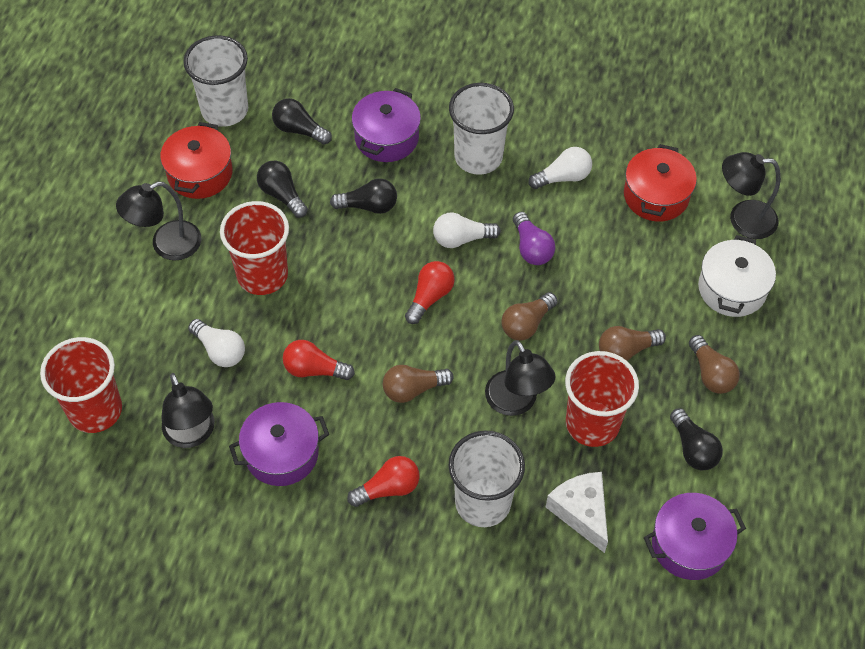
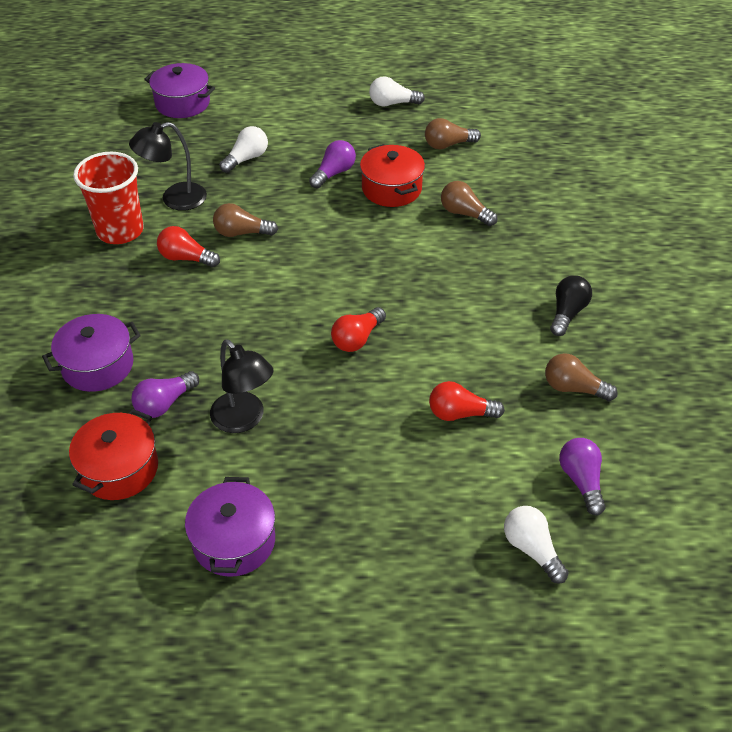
black lamp: [116,182,201,260] [161,373,215,448] [485,340,555,416] [722,152,781,239] = 4 -> [129,122,207,211] [210,339,273,433] = 2
black light bulb: [257,161,308,218] [272,98,332,145] [330,178,397,214] [670,408,723,470] = 4 -> [550,275,592,336] = 1
purple light bulb: [513,212,555,265] = 1 -> [131,371,199,418] [309,140,356,188] [559,438,606,515] = 3
red cup: [40,337,122,433] [220,201,289,295] [565,351,639,447] = 3 -> [73,152,144,244] = 1
white cheese: [546,472,608,553] = 1 -> none = 0
white cup: [183,35,248,127] [449,83,514,175] [449,431,525,527] = 3 -> none = 0
white pot: [698,235,776,317] = 1 -> none = 0

